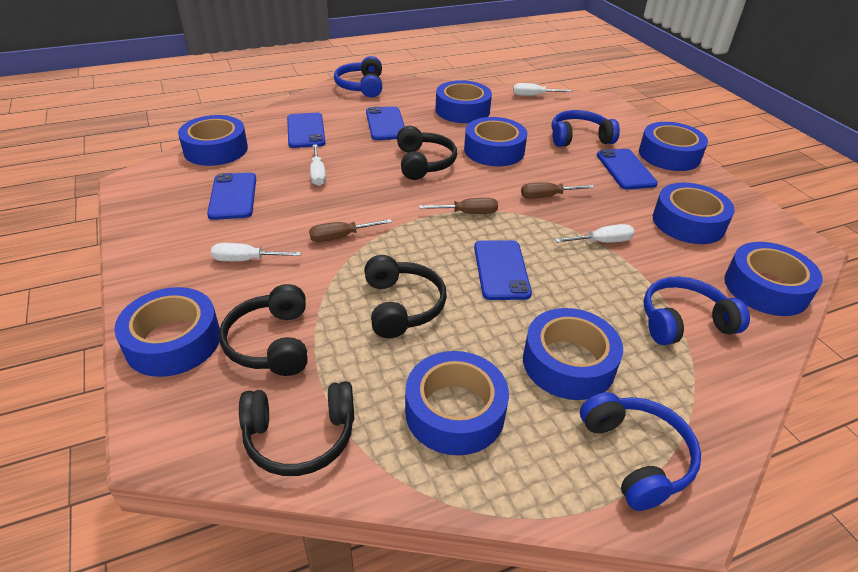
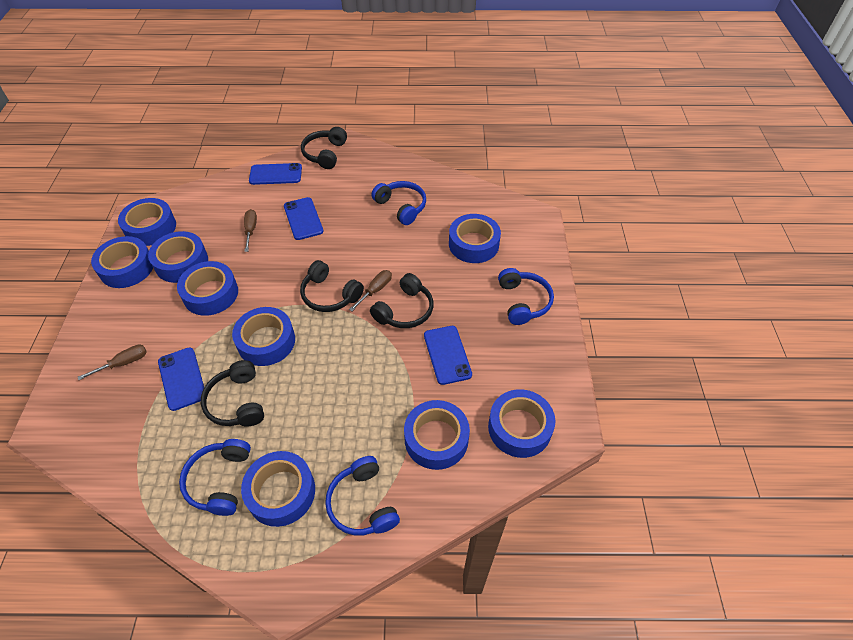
blue phone: [207,172,256,220] [287,113,326,148] [366,106,405,140] [474,240,532,300] [597,149,658,190] = 5 -> [158,347,204,411] [249,163,302,185] [284,197,324,240] [424,326,472,385] = 4
white screwdriver: [211,243,301,261] [310,144,326,186] [513,83,572,96] [555,224,634,243] = 4 -> none = 0

